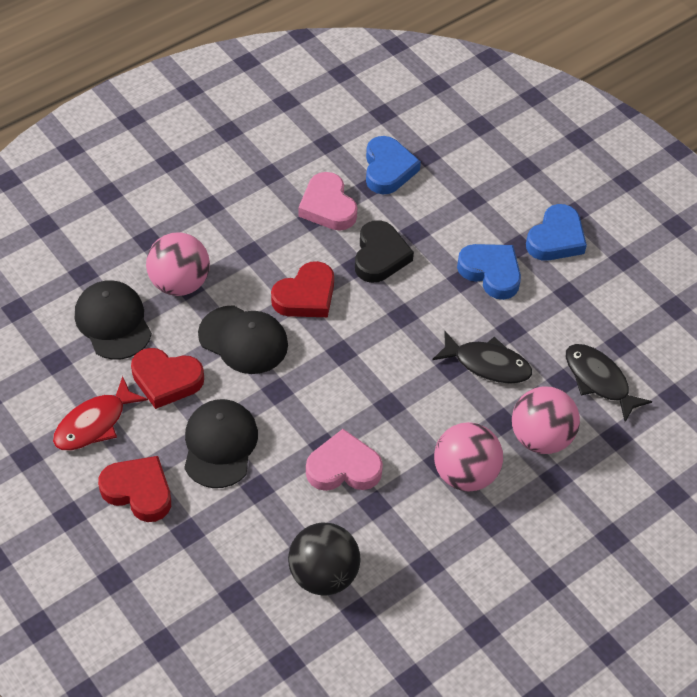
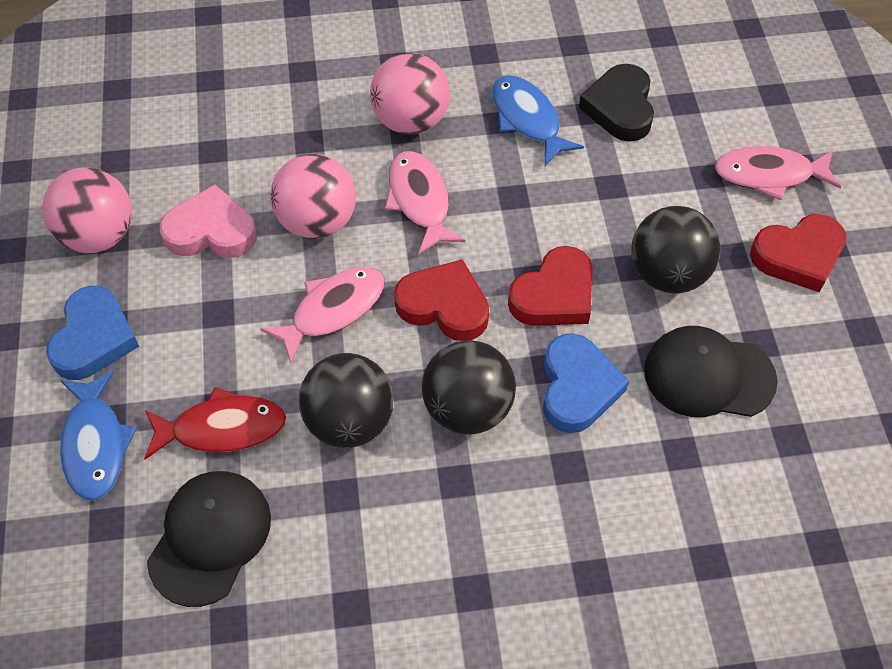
black ball: [288,523,360,596] = 1 -> [299,353,394,448] [422,340,516,434] [631,206,720,293] = 3
black cap: [75,280,152,360] [184,399,258,488] [198,305,288,374] = 3 -> [147,471,271,607] [644,326,778,417] = 2
black fish: [432,331,532,384] [566,344,652,422] = 2 -> none = 0
blue fish: none = 0 -> [60,370,137,500] [492,75,584,166] = 2
blue heart: [366,136,421,195] [457,244,521,300] [526,204,587,261] = 3 -> [46,286,139,380] [543,333,629,433] = 2
pink fish: none = 0 -> [260,267,384,364] [385,151,465,255] [715,146,841,200] = 3
pink heart: [298,172,357,231] [306,429,383,491] = 2 -> [160,185,257,258] = 1

